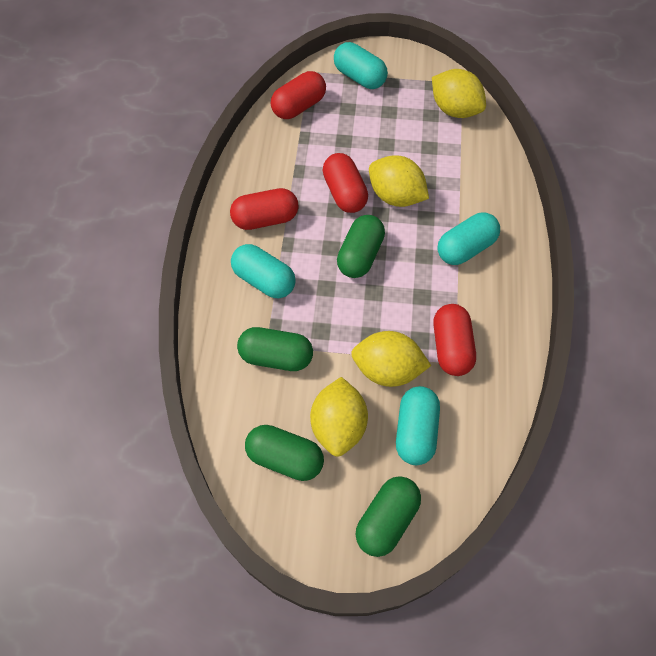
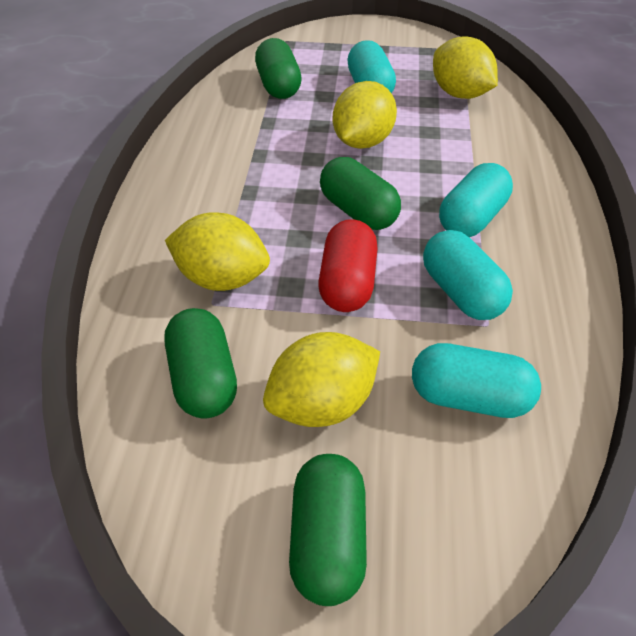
red capsule: [230,188,299,230] [271,71,326,119] [323,153,368,213] [433,304,476,376] = 4 -> [318,219,378,312] = 1

